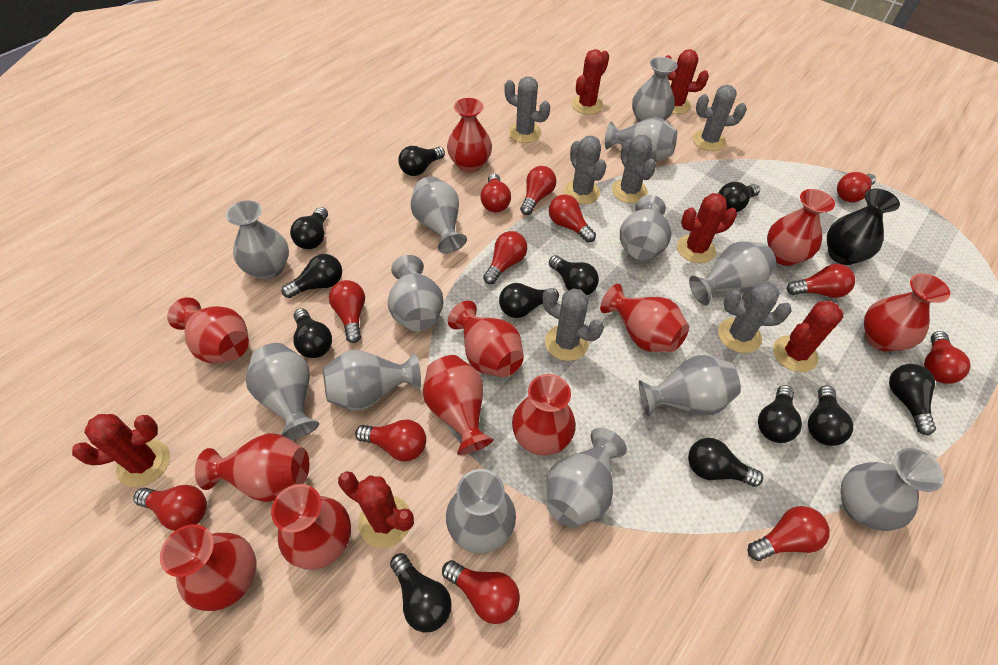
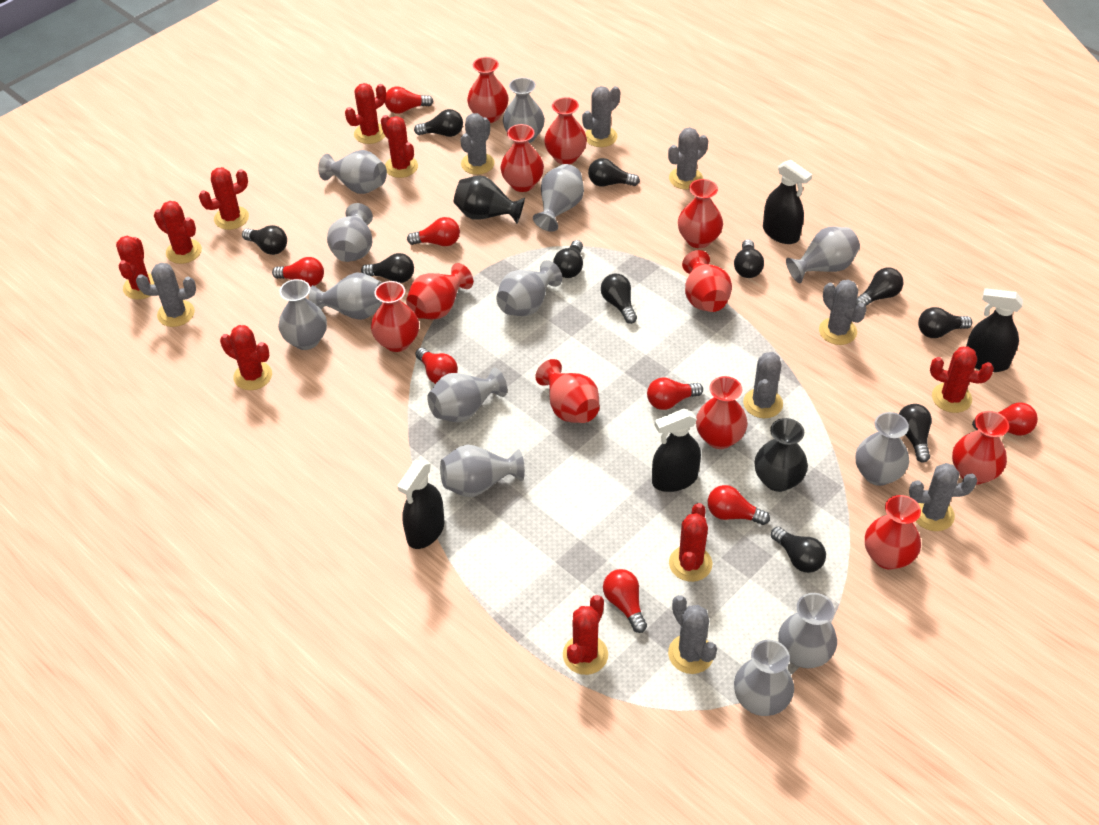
black light bulb: [282,254,342,298] [290,207,328,249] [293,308,332,358] [390,553,452,633] [398,146,445,176] [499,283,559,318] [549,255,599,296] [688,438,763,487] [718,182,760,212] [758,385,802,443] [808,386,853,446] [889,364,936,436] = 12 -> [242,225,287,255] [361,253,414,283] [414,109,463,137] [553,240,583,278] [588,158,640,187] [601,274,637,324] [734,239,764,278] [771,527,826,573] [855,268,903,307] [899,404,932,462] [918,307,972,338] = 11
black spray bottle: none = 0 -> [397,460,444,549] [652,409,701,492] [763,160,812,244] [966,288,1023,372] = 4
black vase: [827,189,900,265] = 1 -> [454,176,525,224] [754,418,808,492] = 2
grey cactus: [504,76,550,143] [543,288,604,361] [564,136,606,204] [612,135,656,203] [693,85,747,151] [718,281,792,353] = 6 -> [136,263,196,327] [460,113,495,175] [582,86,620,147] [668,127,708,190] [668,595,717,674] [743,352,783,418] [819,280,867,345] [909,463,977,531] = 8
red cactus: [72,414,170,487] [338,471,414,548] [572,49,609,114] [666,49,709,114] [677,193,737,263] [773,301,843,372] = 6 -> [116,236,154,300] [154,201,202,264] [199,167,249,230] [220,325,272,390] [345,83,386,144] [381,115,418,178] [563,595,608,675] [669,503,712,582] [930,346,994,413] = 9
red light bulb: [133,485,207,531] [329,280,365,343] [355,419,426,461] [442,560,520,624] [480,173,511,212] [483,231,527,284] [520,166,556,215] [549,194,596,243] [748,506,830,561] [787,264,855,298] [837,172,876,202] [924,331,971,384] = 12 -> [272,257,324,287] [385,87,433,114] [407,217,460,246] [415,347,458,384] [603,569,647,633] [647,377,703,410] [708,485,770,525] [972,402,1038,436] = 8

